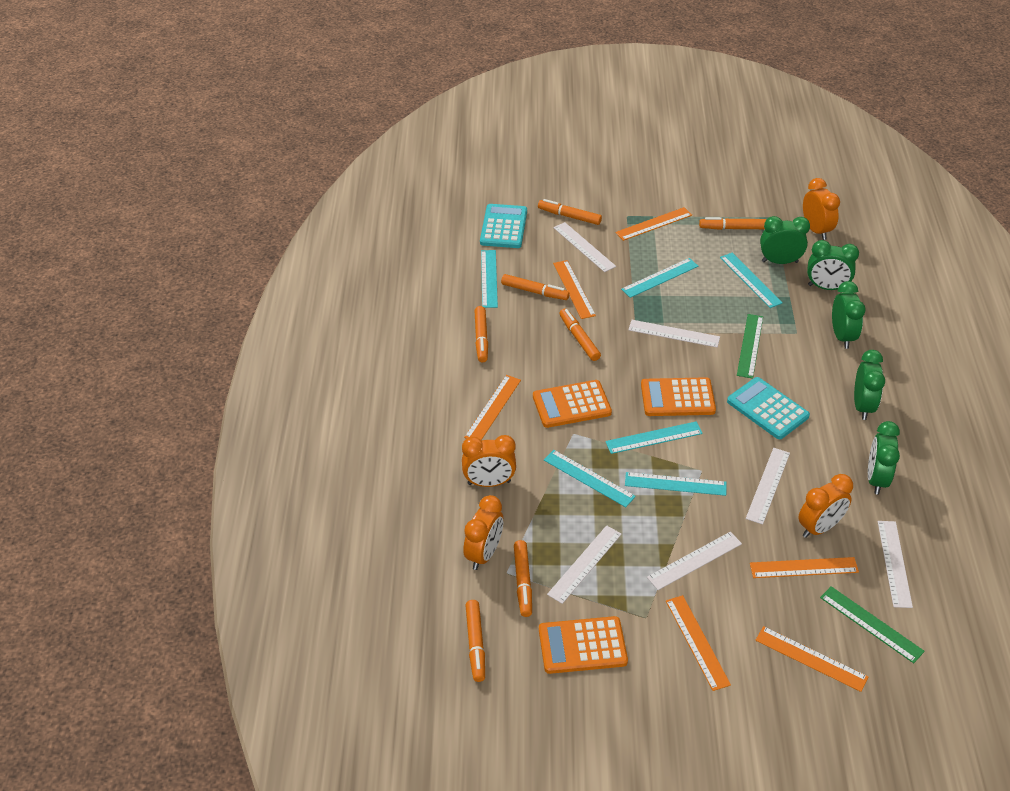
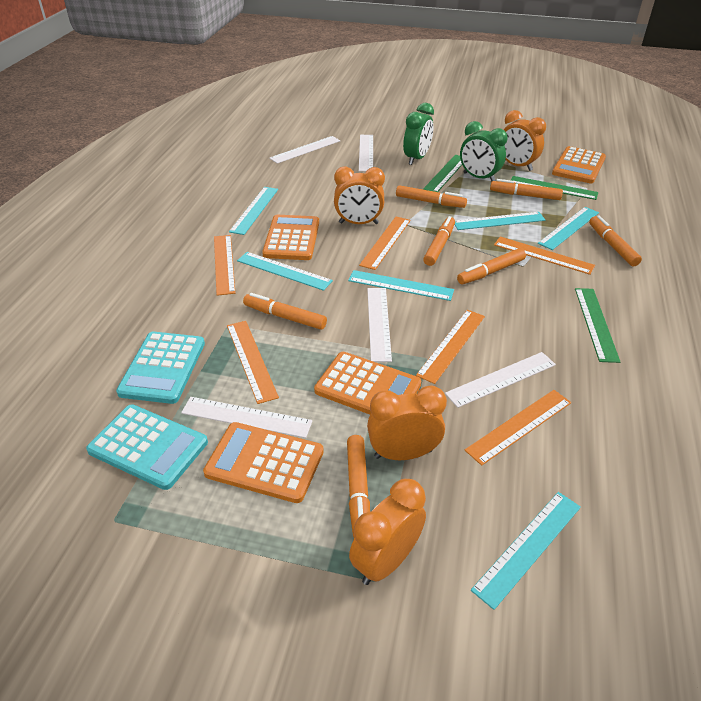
green clock: [760,216,810,264] [807,240,859,290] [832,281,866,349] [854,350,885,420] [868,421,900,495] = 5 -> [403,103,434,165] [460,121,508,181] = 2
green ruler: [737,314,763,379] [820,586,925,663] = 2 -> [423,155,462,192] [511,176,598,200] [575,288,621,363] = 3
orange calculator: [533,380,612,428] [539,616,628,674] [641,377,716,416] = 3 -> [203,422,324,503] [262,215,319,260] [314,352,421,415] [552,146,606,183] = 4
white ruler: [547,525,622,604] [553,222,616,272] [628,320,720,348] [647,532,742,590] [746,448,790,525] [878,521,913,608] = 6 -> [181,397,313,438] [269,136,340,164] [359,135,373,172] [367,288,392,362] [445,352,556,408] = 5

